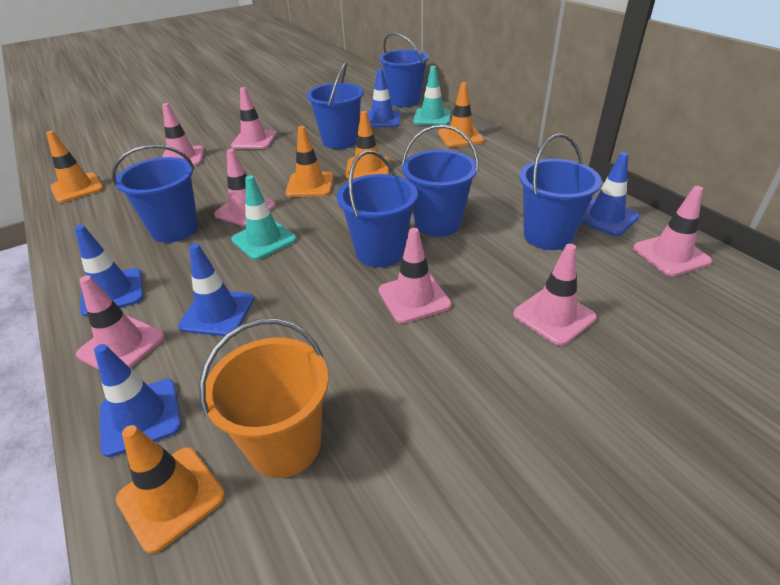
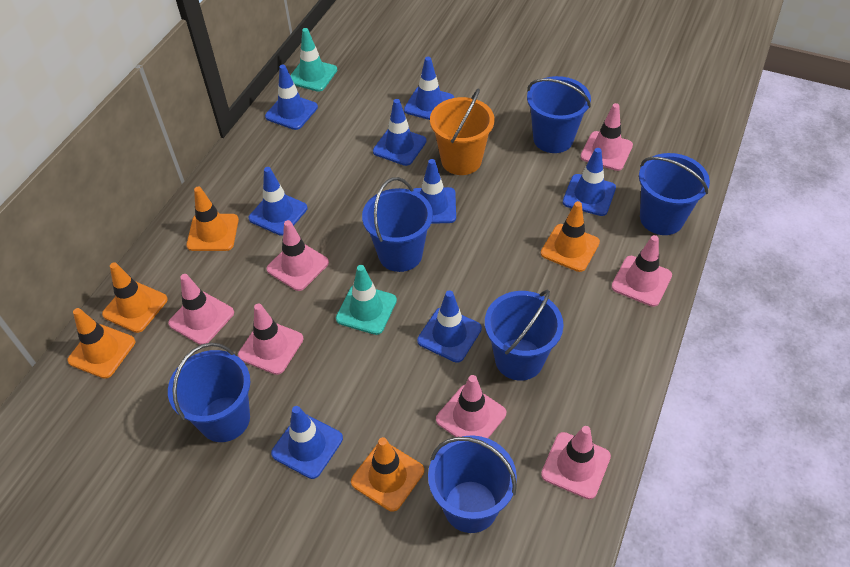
blue traffic cone: [75,225,144,317] [94,344,181,457] [178,243,254,336] [367,68,401,127] [581,152,640,236] = 5 -> [249,167,307,236] [265,65,318,130] [271,406,343,479] [373,99,427,166] [404,57,454,120] [413,159,456,224] [417,290,482,363] [563,148,616,216] = 8

